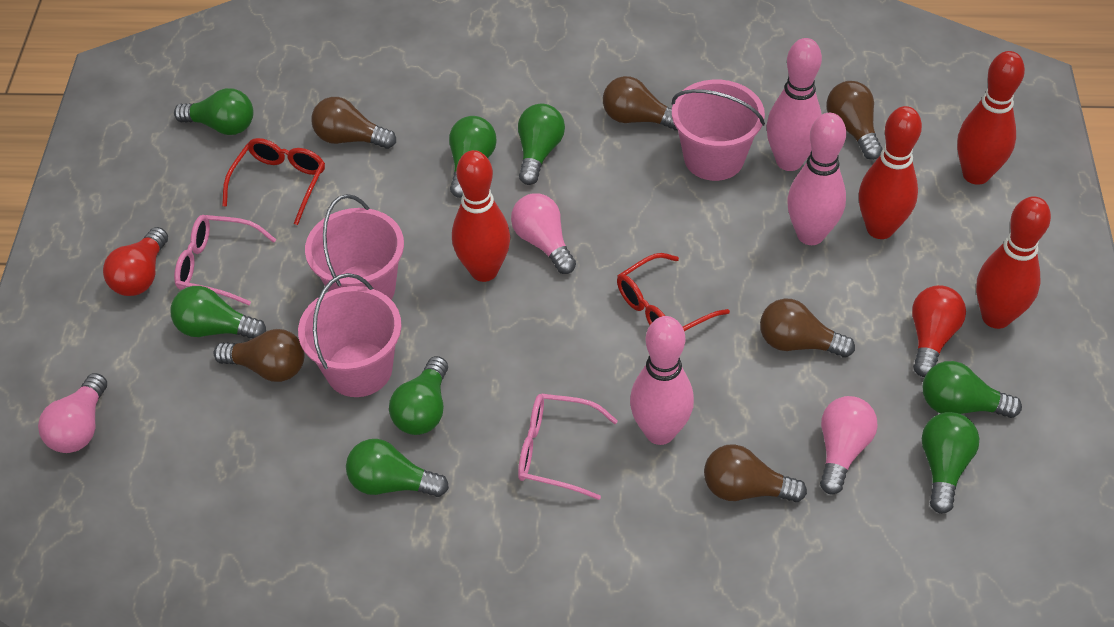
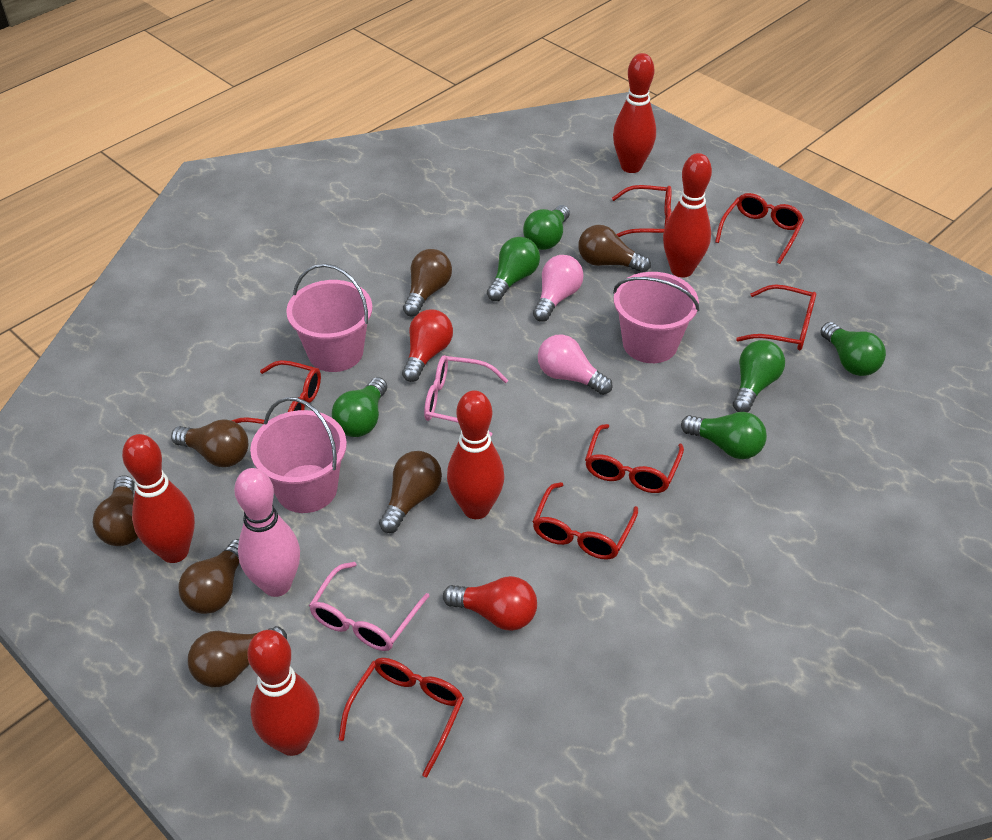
brown light bulb: [213,329,304,382] [311,97,396,149] [603,76,677,130] [704,444,807,502] [760,299,855,357] [826,81,883,160] = 6 -> [93,476,139,546] [171,419,248,467] [179,539,239,614] [188,626,287,687] [379,451,442,533] [403,249,452,316] [578,225,651,273] = 7
green light bulb: [170,286,266,338] [174,88,253,135] [346,439,449,497] [389,356,448,435] [449,116,497,198] [518,104,565,185] [922,412,979,514] [923,361,1022,418] = 8 -> [332,377,387,437] [487,237,540,301] [523,205,570,250] [681,412,767,459] [733,340,785,412] [820,322,886,376] = 6
pink bowling pin: [630,316,694,445] [766,38,822,171] [787,113,846,245] = 3 -> [234,468,300,597] = 1
pink light bulb: [38,373,107,453] [511,193,576,274] [820,396,878,494] = 3 -> [533,255,584,322] [538,335,613,395] = 2
red bowling pin: [452,150,510,282] [859,106,922,239] [957,51,1025,185] [976,196,1051,329] = 4 -> [122,434,195,563] [248,630,319,756] [447,390,505,519] [613,53,656,173] [663,153,712,278] = 5
red glasses: [222,138,325,225] [617,253,730,331] = 2 -> [231,360,321,424] [338,658,464,777] [532,482,638,559] [585,424,684,493] [612,185,672,237] [715,193,804,264] [736,284,816,350] = 7

